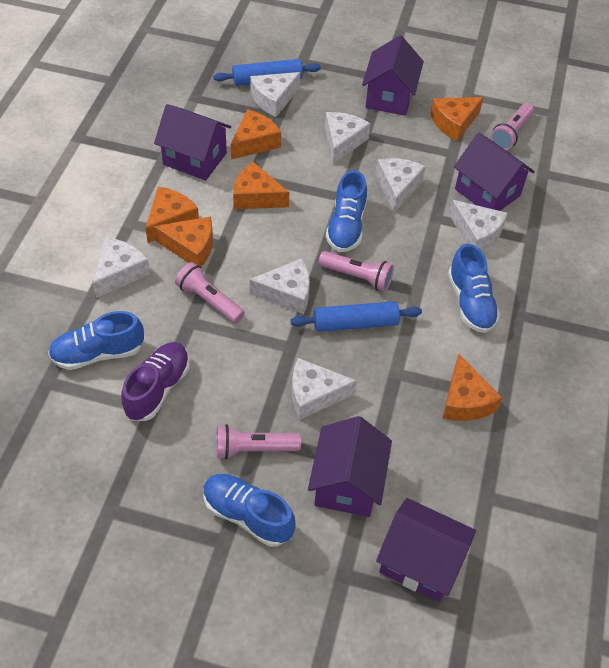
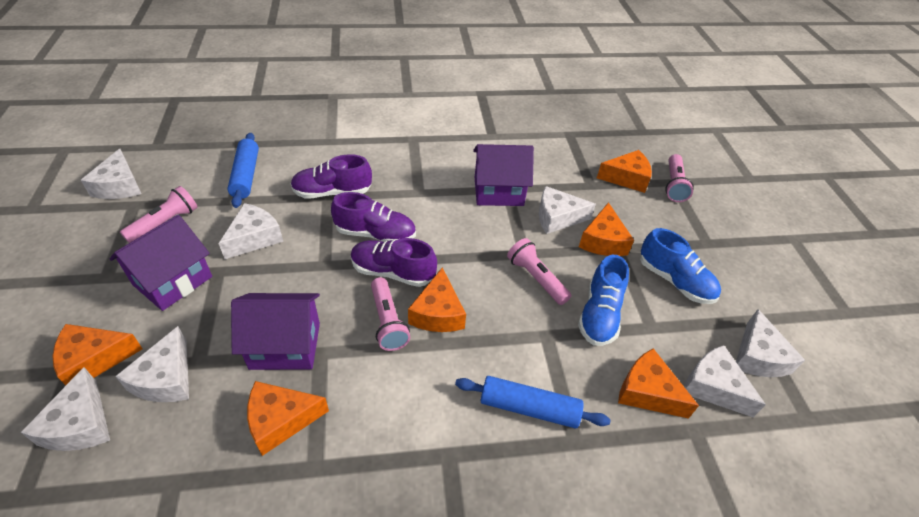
blue shoe: [48,311,144,370] [203,474,296,547] [326,170,367,252] [448,244,500,333] = 4 -> [578,255,629,346] [640,228,721,304] = 2
purple house: [154,104,231,181] [308,416,392,517] [362,35,424,116] [376,498,476,602] [454,133,535,211] = 5 -> [110,215,212,311] [231,293,320,370] [473,144,534,206] = 3
purple shoe: [121,342,190,421] = 1 -> [291,154,372,198] [331,192,416,242] [351,238,437,287] = 3

